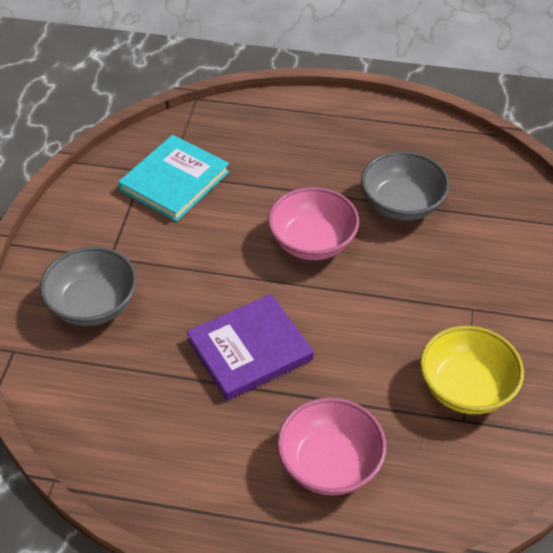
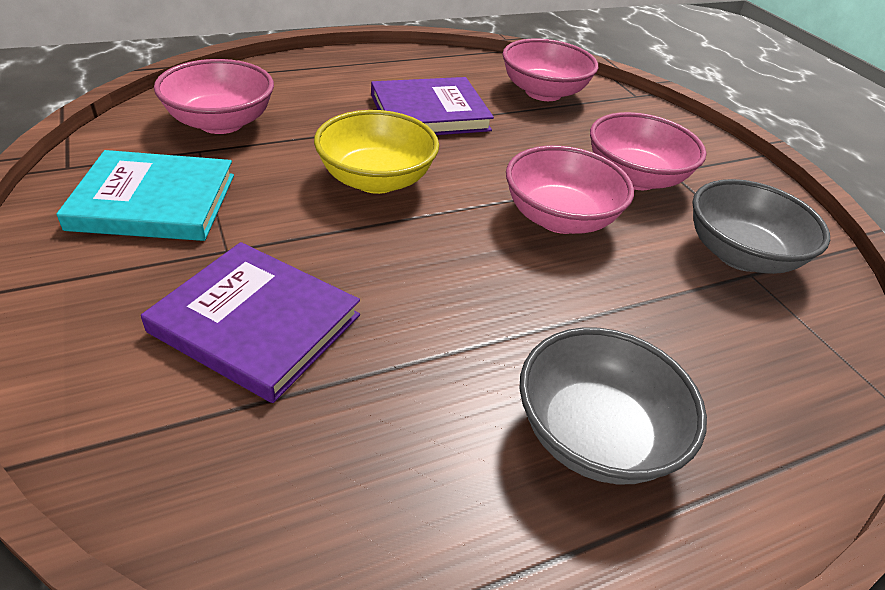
pink bowl: [268,187,359,260] [277,397,386,495] = 2 -> [154,59,274,134] [503,39,598,101] [506,145,634,234] [590,112,706,190] = 4
purple book: [187,294,314,401] = 1 -> [141,242,360,403] [371,77,494,135] = 2

